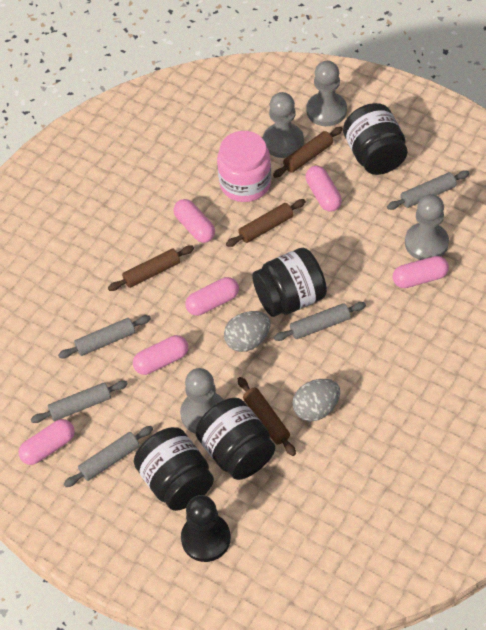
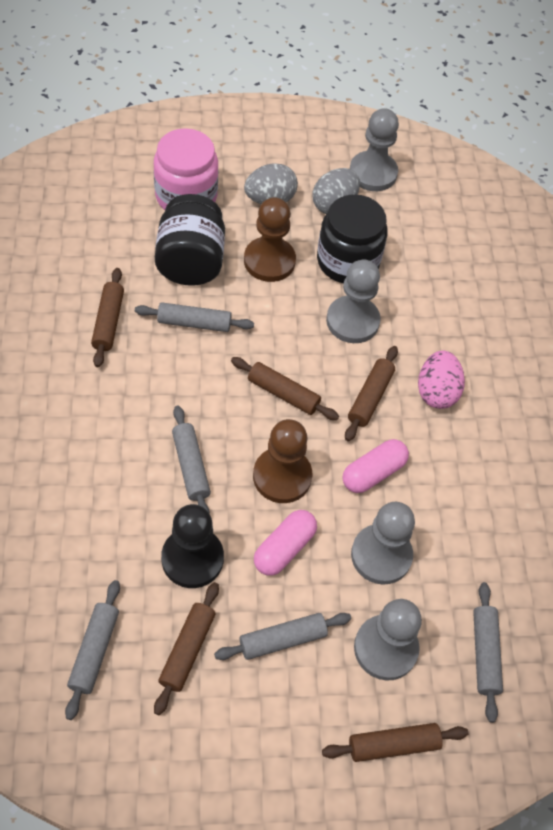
black jar: [134,427,214,511] [195,398,275,480] [252,248,327,317] [343,103,408,175] = 4 -> [155,194,225,286] [317,194,388,283] = 2
brown pawn: none = 0 -> [244,197,296,282] [253,419,312,503] = 2
brown rolling pin: [108,245,194,291] [226,199,306,247] [238,377,296,456] [273,126,343,178] = 4 -> [91,268,124,367] [154,582,219,715] [231,357,339,420] [322,723,469,762] [345,346,398,441] = 5
pink capsule: [18,419,75,465] [133,335,188,375] [174,199,215,243] [185,277,239,316] [306,166,342,211] [393,256,449,288] = 6 -> [254,510,317,576] [342,439,409,493] = 2
pink egg: none = 0 -> [418,351,465,409] = 1

